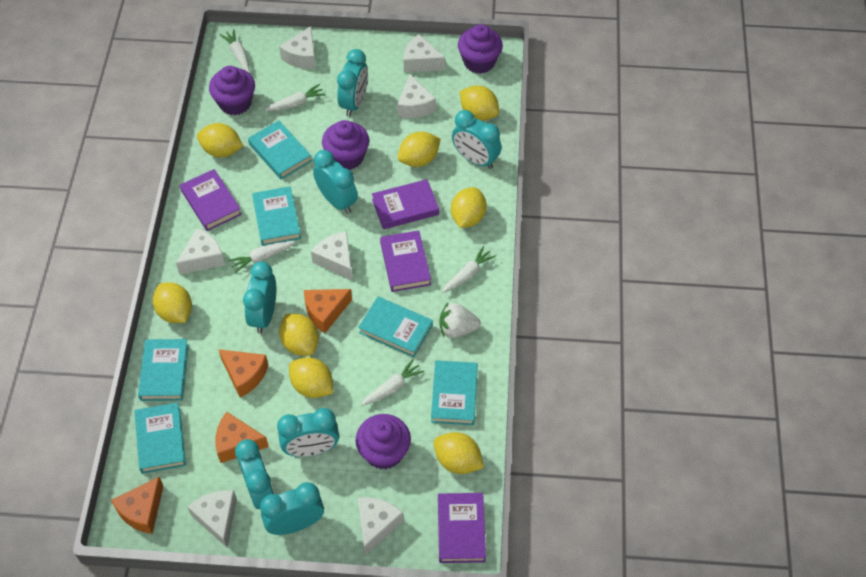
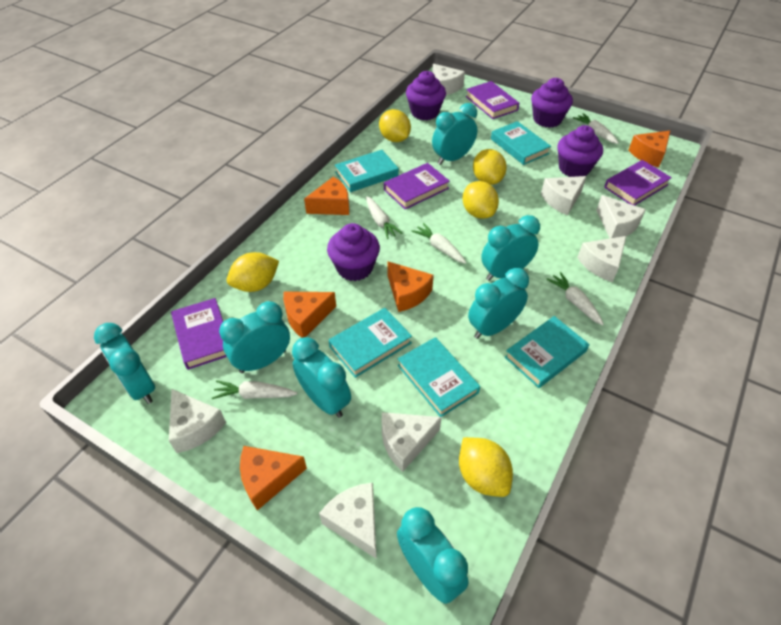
orange cheese: [111,477,163,534] [215,412,269,463] [218,349,268,398] [304,289,352,333] = 4 -> [240,446,307,510] [283,291,336,338] [304,177,349,215] [388,261,434,312] [628,131,670,167] = 5
turquoise book: [134,402,186,474] [138,339,189,401] [248,120,312,179] [252,186,301,246] [358,296,433,357] [431,360,478,425] = 6 -> [329,308,412,378] [335,150,399,192] [398,337,480,417] [491,121,551,165] [505,316,589,388] = 5
white strawberry: [439,303,481,338] = 1 -> none = 0
yellow lemon: [153,282,192,323] [197,123,243,158] [279,314,319,356] [289,357,333,398] [398,132,441,167] [434,432,484,474] [451,187,487,228] [460,85,499,120] = 8 -> [227,252,279,292] [379,109,411,142] [459,437,513,497] [463,181,499,219] [473,149,507,185] = 5

